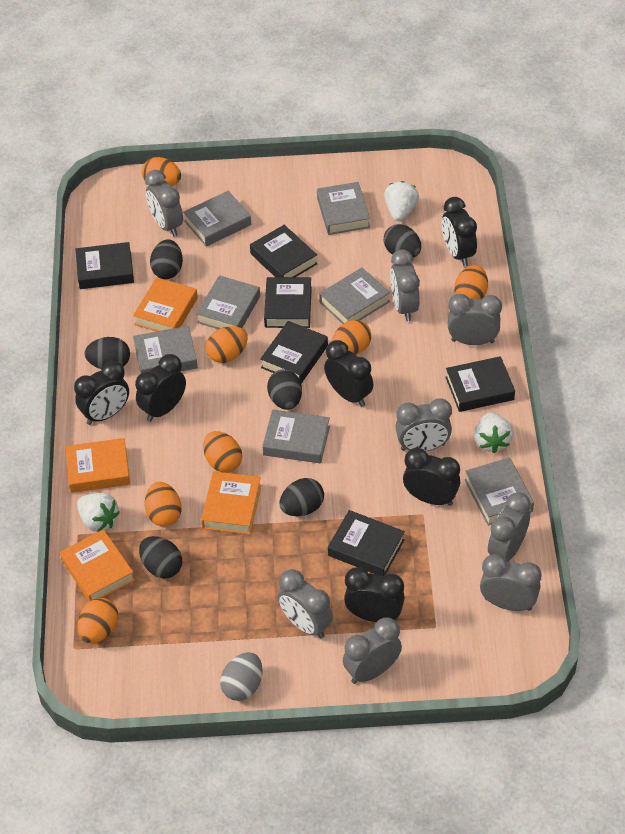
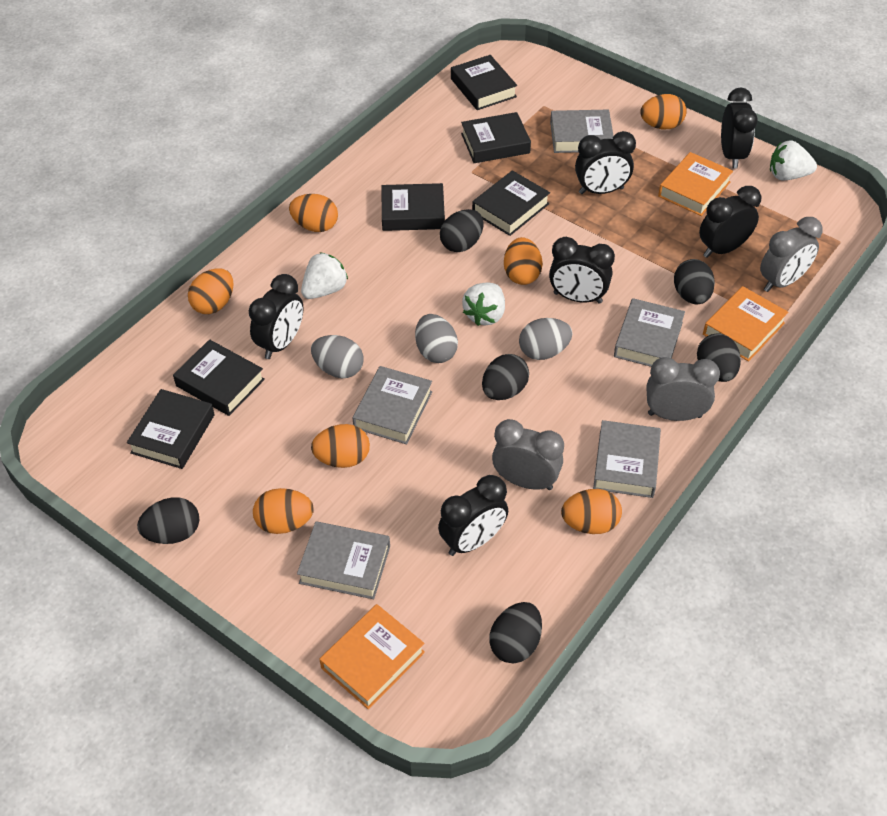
grey book: [133,326,198,373] [183,191,251,246] [196,275,260,329] [262,410,330,463] [317,182,370,235] [319,268,390,324] [465,457,534,526] = 7 -> [297,521,390,599] [353,366,432,444] [550,110,614,153] [593,420,661,498] [614,298,685,367] = 5
grey clock: [145,170,183,237] [278,569,333,639] [343,617,402,684] [390,249,420,321] [395,398,452,451] [448,294,502,345] [480,554,542,611] [488,492,531,561] = 8 -> [492,419,564,490] [646,357,720,421] [760,217,822,292] = 3
grey egg: [220,652,262,701] = 1 -> [311,335,363,378] [415,314,458,363] [519,318,572,360] = 3
orange book: [60,529,135,601] [65,438,130,493] [133,277,198,331] [201,471,261,534] = 4 -> [319,604,425,709] [658,152,733,216] [703,286,788,362] = 3

